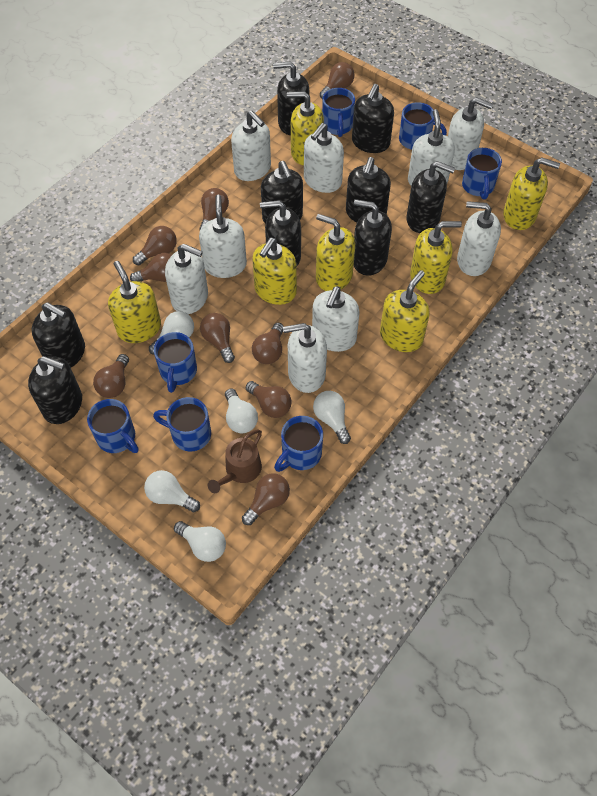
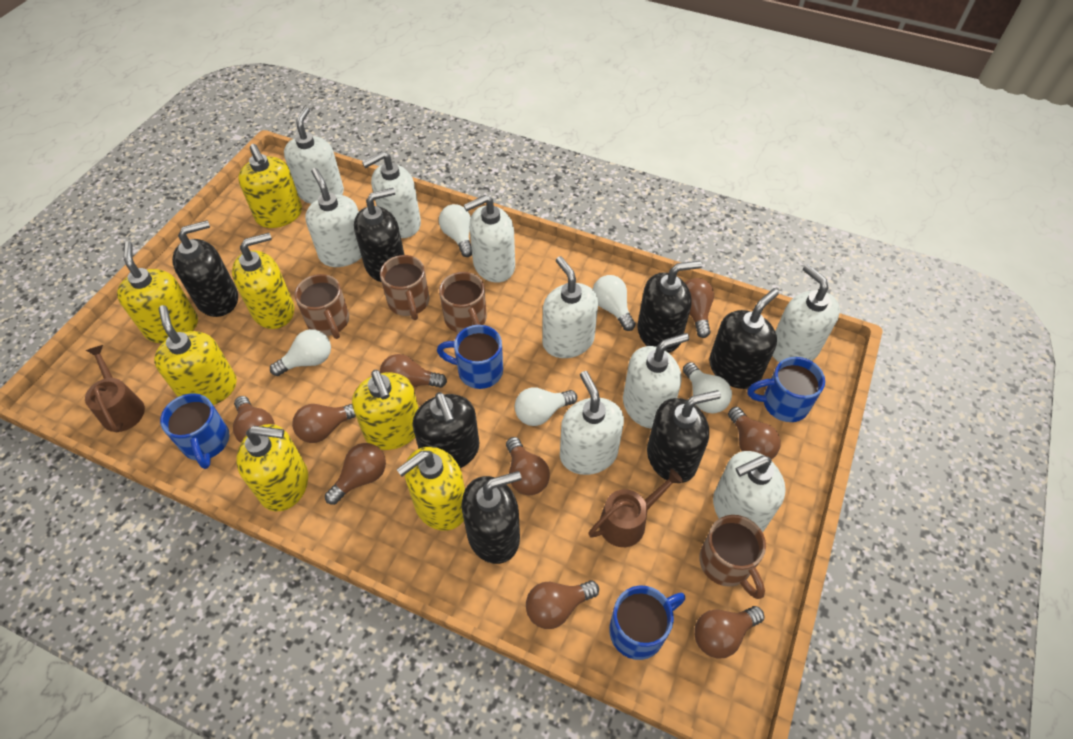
black soap dispenser: [28,356,82,424] [32,302,85,367] [260,200,301,266] [261,161,303,224] [273,61,309,135] [346,157,391,222] [352,84,394,153] [354,199,392,276] [406,161,455,233] = 9 -> [172,220,238,317] [354,188,404,282] [413,392,479,468] [462,471,522,564] [637,261,702,353] [647,390,721,483] [709,289,779,389] = 7
blue mug: [87,399,139,453] [153,397,211,451] [154,332,197,393] [274,416,323,472] [322,88,355,137] [399,102,447,150] [462,148,502,199] = 7 -> [160,393,229,469] [437,325,503,389] [609,586,685,660] [747,357,825,422] = 4
brown mug: none = 0 -> [294,274,349,339] [380,255,429,320] [439,272,487,333] [699,515,766,599] = 4
brown watering can: [208,430,262,493] = 1 -> [85,345,145,433] [588,469,683,547] = 2

